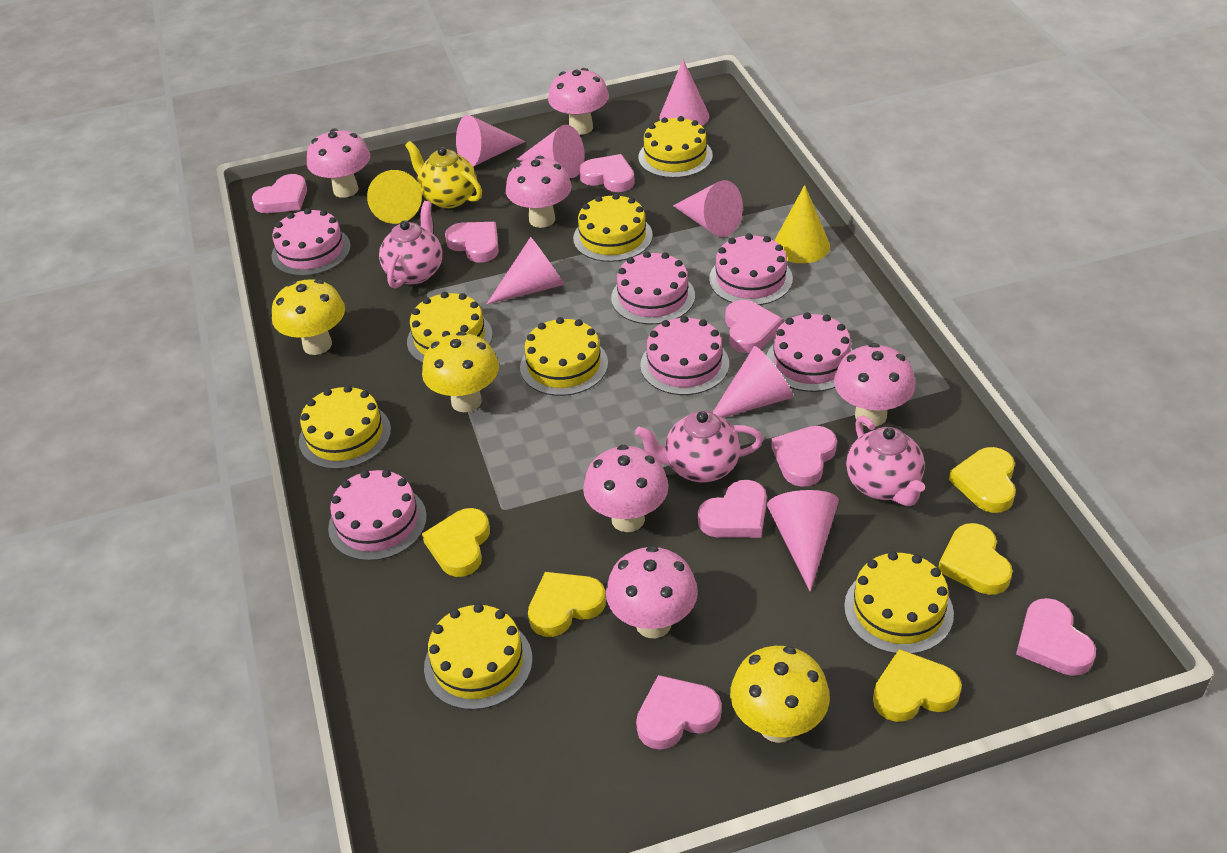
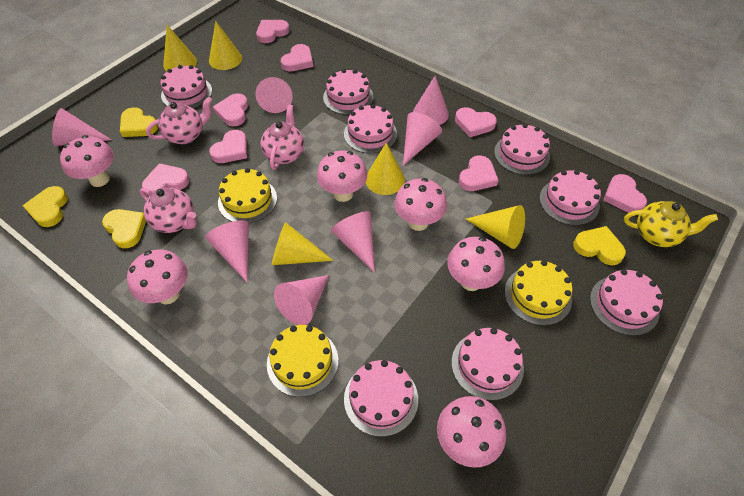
pink cake: [271,208,351,276] [328,470,427,561] [611,251,695,324] [640,316,729,395] [709,233,793,305] [767,312,853,392] = 6 -> [160,65,212,108] [323,69,374,115] [344,104,397,153] [344,360,418,437] [452,328,524,400] [494,124,550,175] [540,170,601,225] [590,269,663,336] = 8
yellow cake: [299,385,391,469] [407,292,493,363] [424,604,533,710] [520,317,608,396] [573,194,653,262] [639,116,713,178] [844,551,954,654] = 7 -> [218,168,277,223] [267,325,338,397] [505,260,572,325] = 3
yellow cone: [367,170,422,224] [774,185,830,263] = 2 -> [163,25,197,71] [209,21,242,70] [272,222,333,265] [366,143,405,195] [466,205,525,249] = 5
yellow heart: [422,508,490,577] [528,572,606,637] [873,649,962,722] [938,523,1013,595] [949,447,1016,513] = 5 -> [23,186,68,227] [102,209,146,248] [120,107,158,137] [573,226,626,265] = 4
yellow mushroom: [272,279,345,355] [422,331,499,412] [730,646,830,743] = 3 -> none = 0

